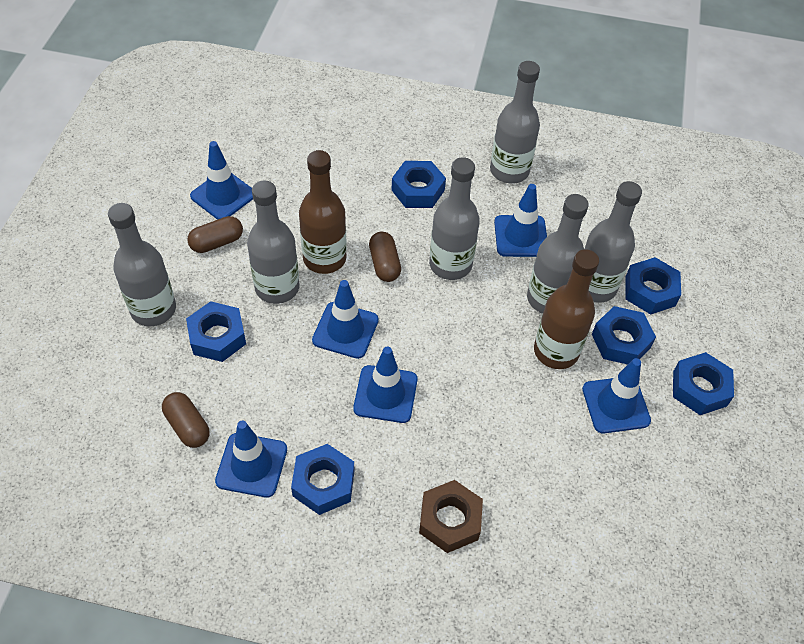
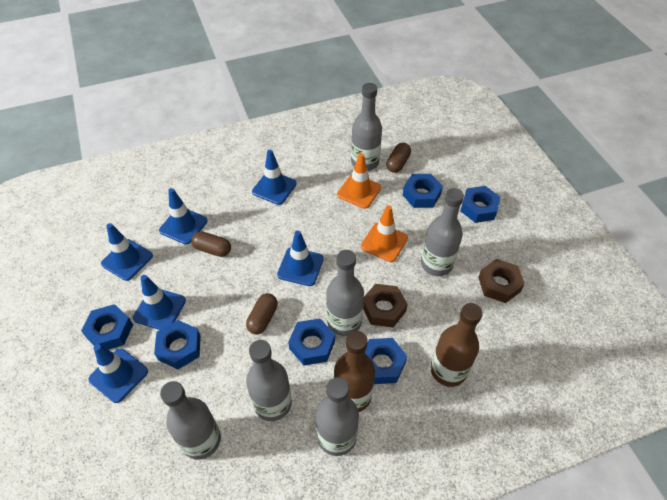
brown nut: [419,480,483,553] = 1 -> [363,284,408,327] [478,259,525,303] = 2
orange traffic cone: none = 0 -> [337,153,381,209] [361,205,408,262] = 2

